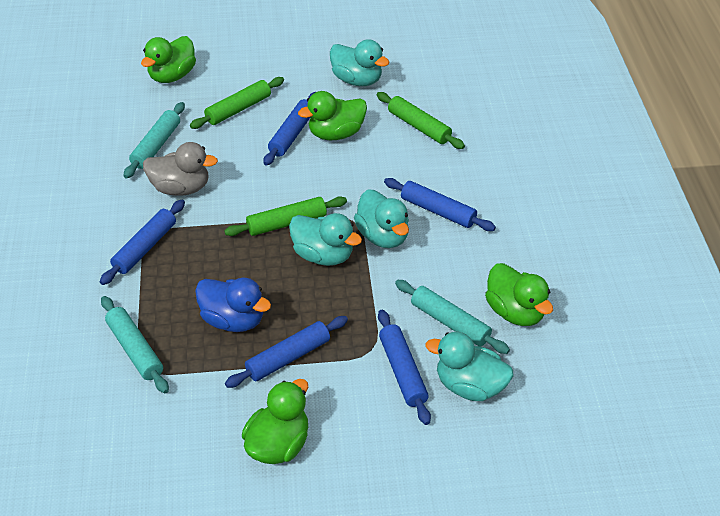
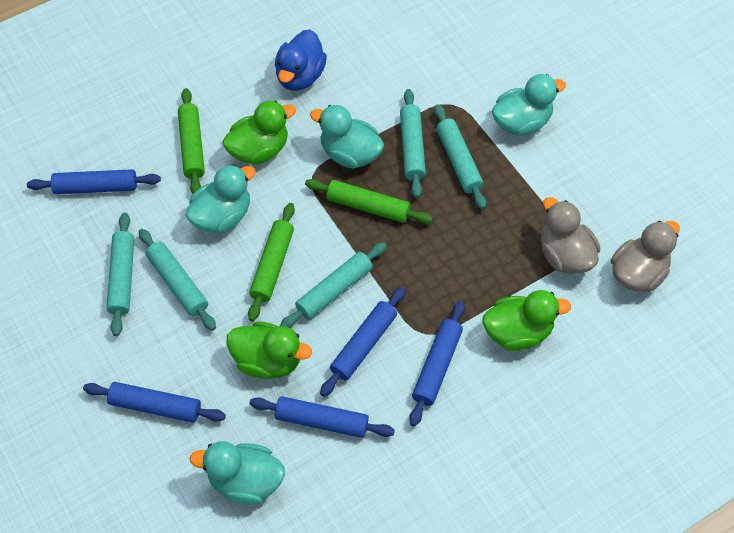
green duck: [141,36,196,83] [242,379,308,464] [298,91,367,140] [485,263,553,326] = 4 -> [222,101,296,165] [226,322,312,379] [482,290,571,351] = 3
grey duck: [143,142,218,196] = 1 -> [541,197,600,274] [611,221,680,292] = 2
turquoise rolling pin: [101,296,169,393] [124,102,185,178] [395,280,510,354] = 3 -> [106,213,134,336] [139,229,216,331] [280,242,387,328] [400,89,426,198] [434,104,486,210] = 5

